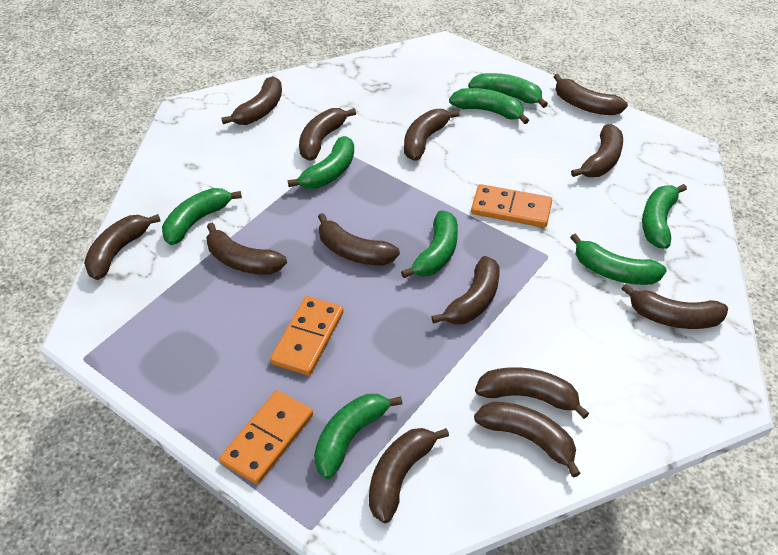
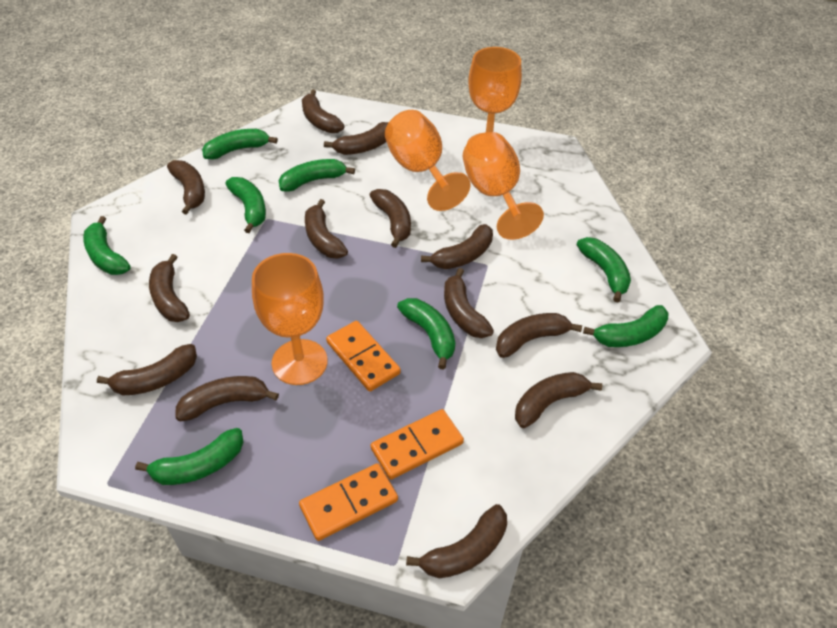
orange goblet: none = 0 -> [252,253,328,385] [385,110,471,211] [462,132,544,240] [467,47,522,143] = 4

